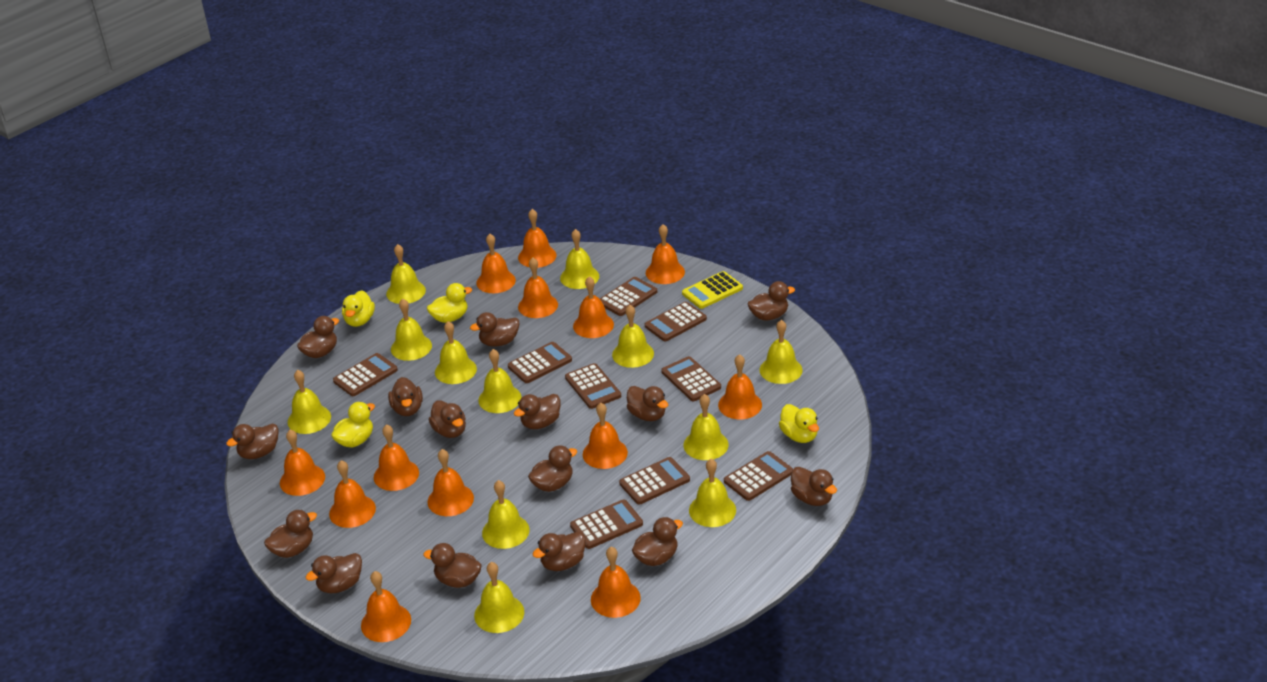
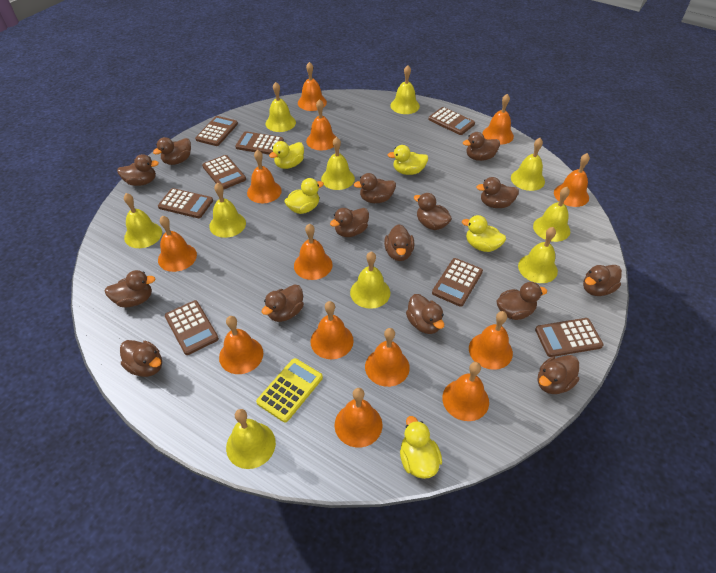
brown calculator: [333,353,398,396] [508,342,572,383] [565,363,621,409] [570,500,643,549] [600,277,657,316] [619,457,690,505] [645,302,707,342] [661,356,721,401] [724,451,793,501] = 9 -> [158,188,213,218] [165,300,219,355] [195,116,238,146] [202,155,246,189] [235,131,284,155] [428,107,475,135] [432,258,483,307] [535,318,604,357] = 8
yellow bell: [288,370,331,434] [386,244,426,304] [391,299,432,361] [435,321,477,384] [474,562,524,633] [478,349,522,413] [482,480,529,549] [560,229,599,289] [612,305,654,368] [683,394,729,460] [689,459,736,527] [760,320,803,384] = 12 -> [124,193,162,248] [209,183,246,238] [226,409,276,469] [266,82,296,132] [321,137,355,190] [350,251,390,309] [390,65,420,114] [511,138,545,191] [518,227,558,283] [533,187,570,242] = 10
yellow duck: [331,402,375,447] [342,290,375,327] [427,283,472,323] [779,404,819,443] = 4 -> [269,141,304,169] [284,178,324,214] [388,145,428,175] [400,416,442,479] [462,215,506,252] = 5

